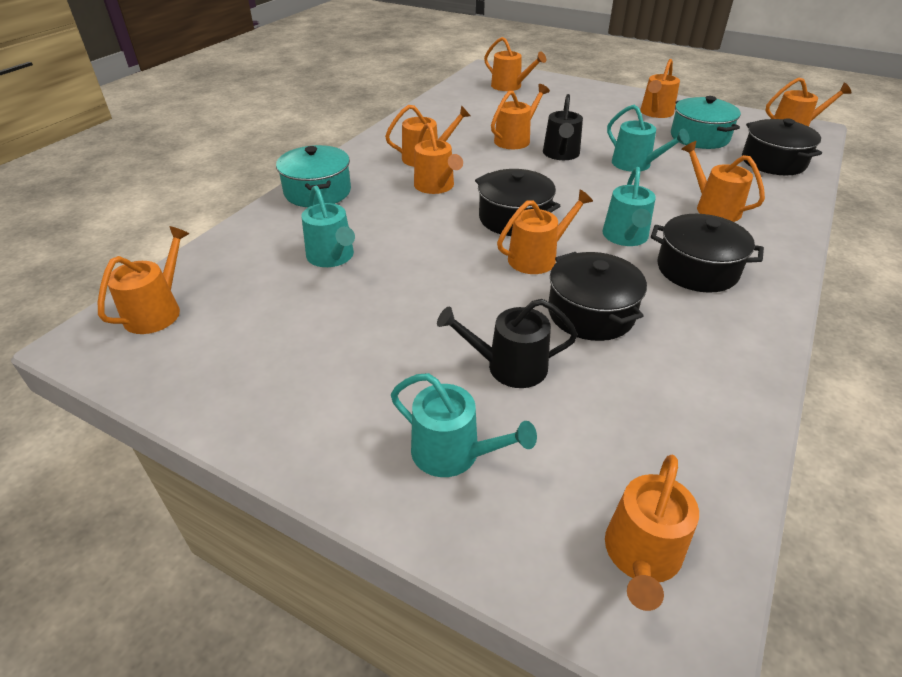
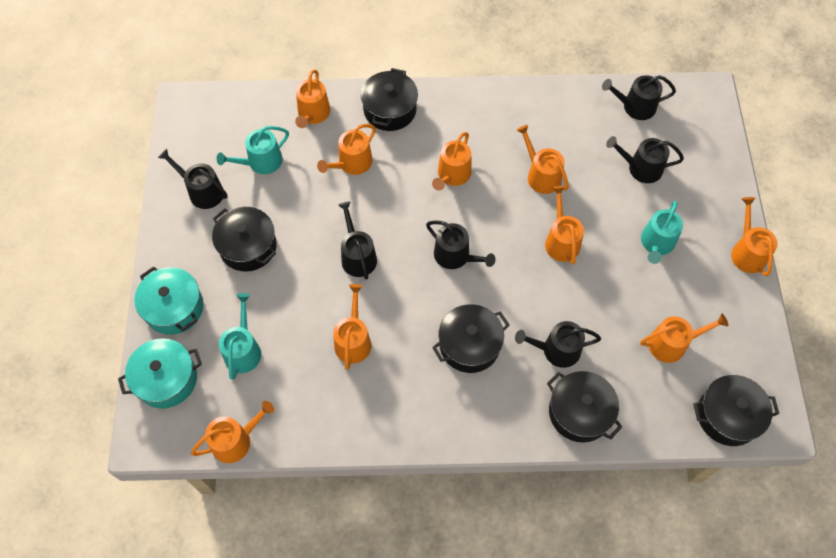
black pot: [475,169,560,236] [548,252,647,341] [651,214,764,293] [742,118,822,175] = 4 -> [212,207,277,272] [361,68,418,131] [432,304,509,373] [547,371,622,443] [693,375,779,446] = 5
black watering can: [437,299,578,388] [543,94,583,160] = 2 -> [158,149,228,209] [338,201,377,279] [426,220,496,269] [515,321,601,368] [602,75,676,120] [606,136,684,183] = 6
orange watering can: [98,226,189,334] [385,105,471,167] [414,123,463,194] [484,37,546,91] [491,84,550,149] [497,190,593,274] [605,455,699,611] [640,59,680,118] [682,141,765,222] [765,77,852,127] = 10 -> [191,401,274,463] [295,69,330,128] [317,124,376,175] [333,284,371,370] [432,132,472,191] [517,125,569,194] [545,186,584,265] [640,314,728,363] [731,197,778,276] = 9
turquoise watering can: [302,186,355,267] [391,373,537,477] [602,167,656,246] [607,105,689,172] = 4 -> [217,126,289,174] [219,293,261,380] [641,200,683,264] = 3

